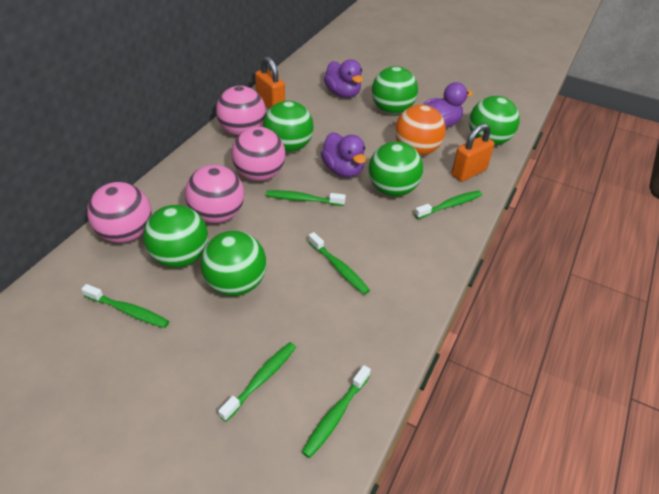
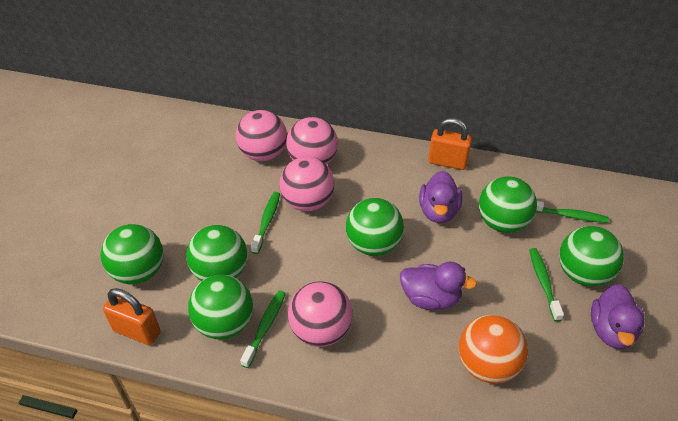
green toothbrush: [81,284,169,328] [218,342,296,422] [266,190,346,206] [302,365,371,458] [308,232,370,295] [414,190,482,219] = 6 -> [240,290,286,368] [251,192,280,254] [529,248,564,322] [536,201,609,223] = 4

